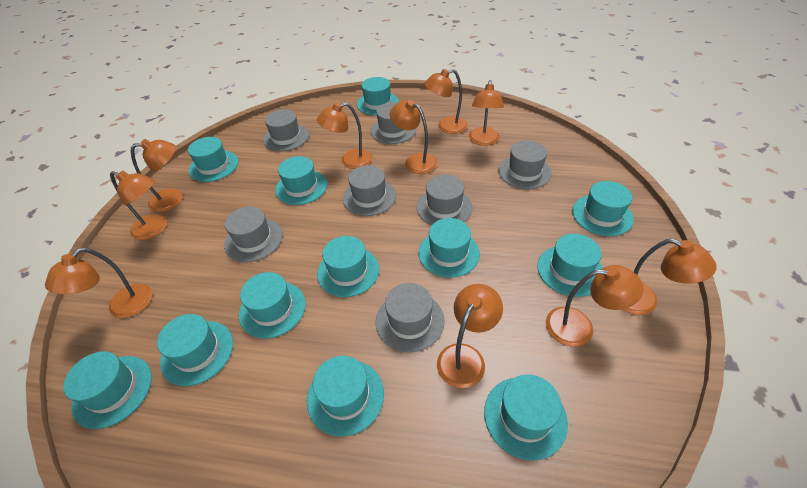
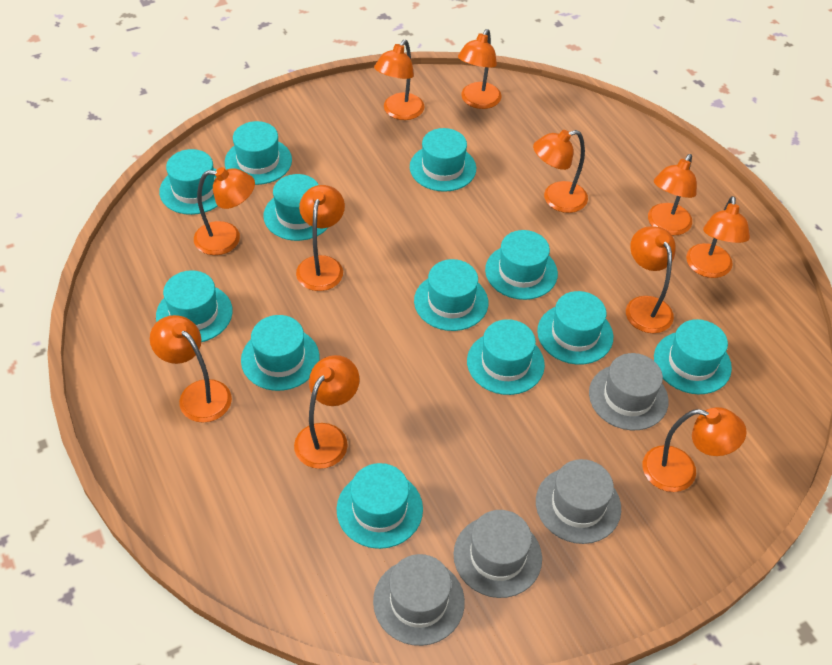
grey hat: [224,206,283,262] [263,109,309,152] [343,165,396,216] [371,102,416,144] [376,283,445,352] [417,175,472,225] [498,141,552,189] = 7 -> [373,554,465,646] [453,510,542,598] [536,459,621,544] [589,353,669,430] = 4
orange lamp: [45,248,152,318] [110,171,167,240] [131,139,183,212] [317,102,373,169] [390,100,437,174] [424,69,468,134] [437,284,503,388] [469,80,504,146] [546,265,644,347] [622,239,716,315] = 10 -> [150,315,232,423] [194,167,255,255] [294,355,360,469] [296,185,345,291] [374,40,424,120] [458,29,501,109] [533,130,588,213] [626,226,676,333] [642,407,746,492] [648,154,697,235] [686,196,750,278] = 11

